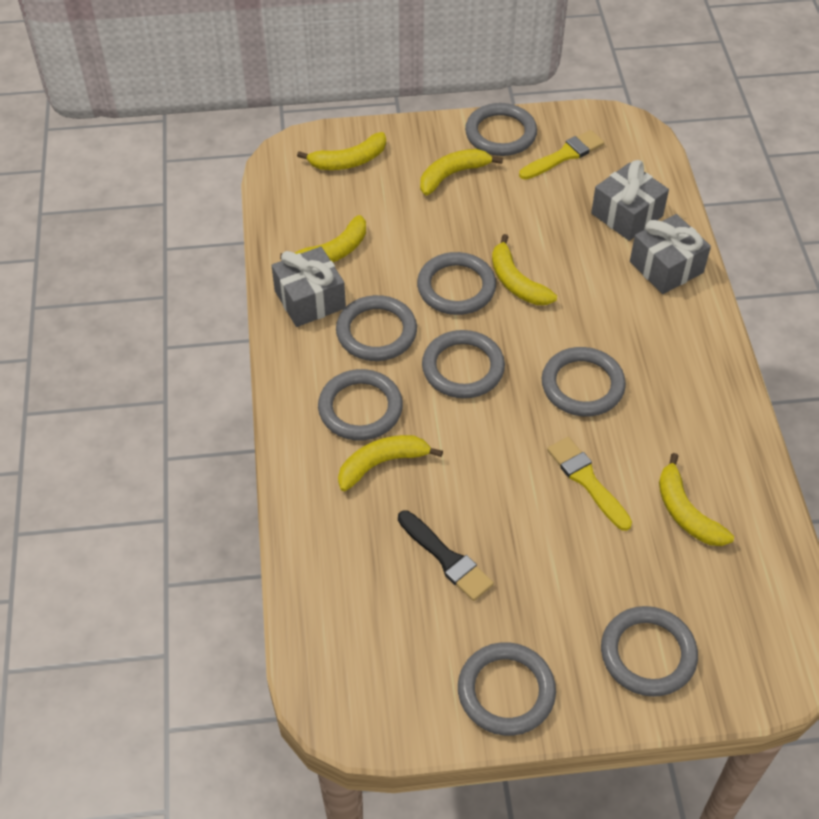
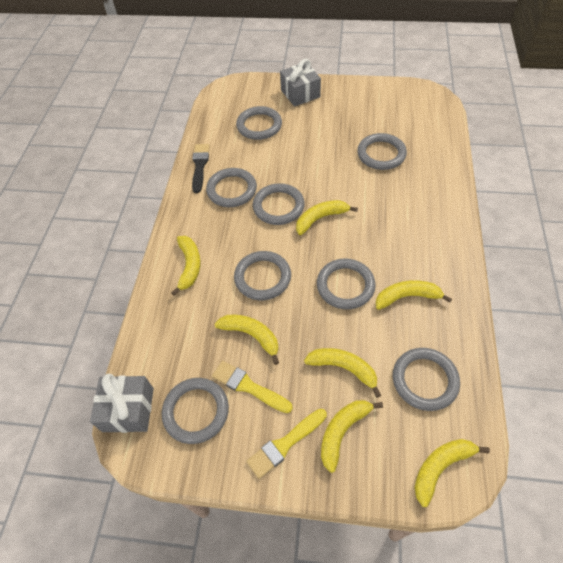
grey gift: [271,247,346,327] [591,160,669,241] [630,214,711,294] = 3 -> [90,374,154,433] [280,59,321,107] = 2
yellow banana: [280,215,366,262] [297,132,386,170] [338,435,443,491] [420,149,503,195] [492,234,557,305] [659,453,734,546] = 6 -> [171,236,201,296] [215,315,279,365] [296,200,358,235] [304,348,381,398] [321,400,383,473] [376,280,452,310] [414,439,490,507] = 7

